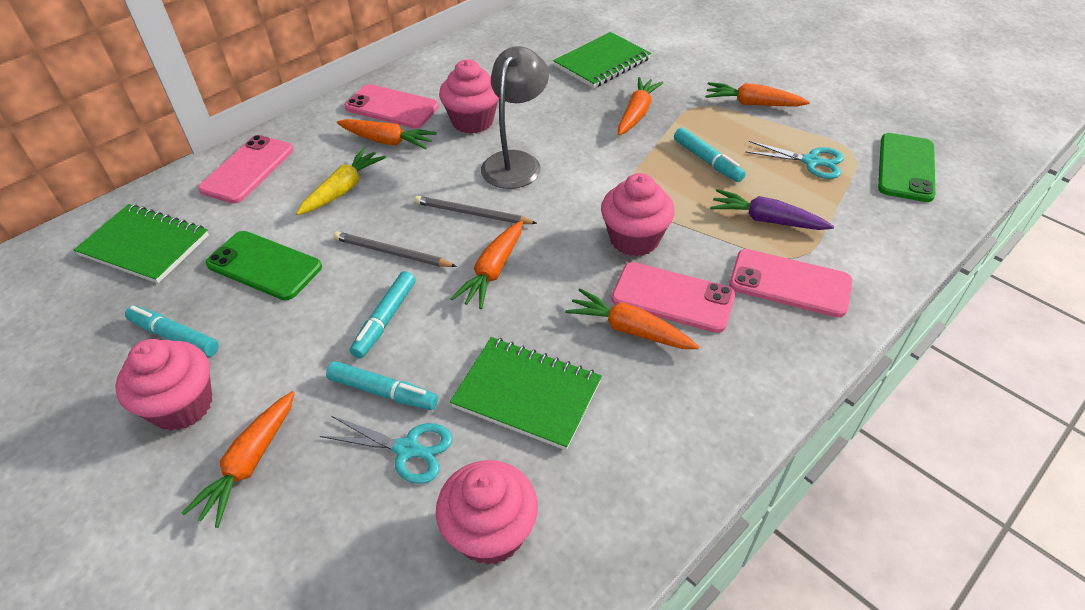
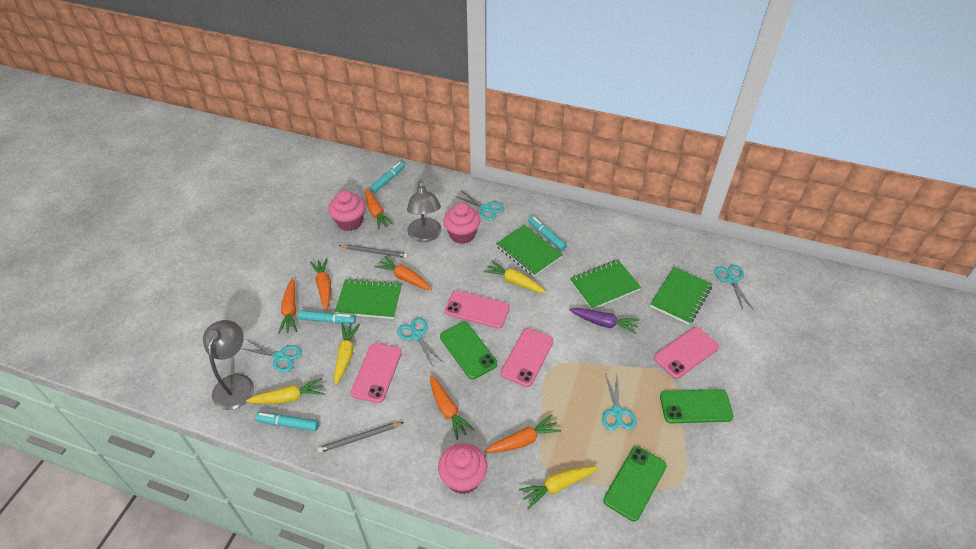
green notebook: [74,204,209,283] [450,337,602,450] [553,32,651,88] = 3 -> [335,278,402,319] [496,225,563,277] [570,260,641,310] [650,267,712,325] = 4
green phone: [206,231,322,300] [878,133,935,202] = 2 -> [440,322,497,379] [603,446,667,521] [660,389,733,423] = 3
grey lamp: [481,46,549,189] = 1 -> [203,320,254,410] [407,181,441,242] = 2
pink cupcake: [115,339,212,431] [436,460,538,565] [439,59,499,134] [601,173,675,256] = 4 -> [328,190,365,231] [438,443,487,494] [443,203,480,244] = 3
turquoise scissors: [320,416,452,484] [745,141,844,179] = 2 -> [241,339,302,372] [397,318,443,366] [455,191,504,220] [602,374,637,430] [714,265,753,310] = 5
yellow carrot: [296,148,386,215] = 1 -> [246,378,324,404] [334,323,360,385] [483,260,546,293] [519,466,598,509] = 4

